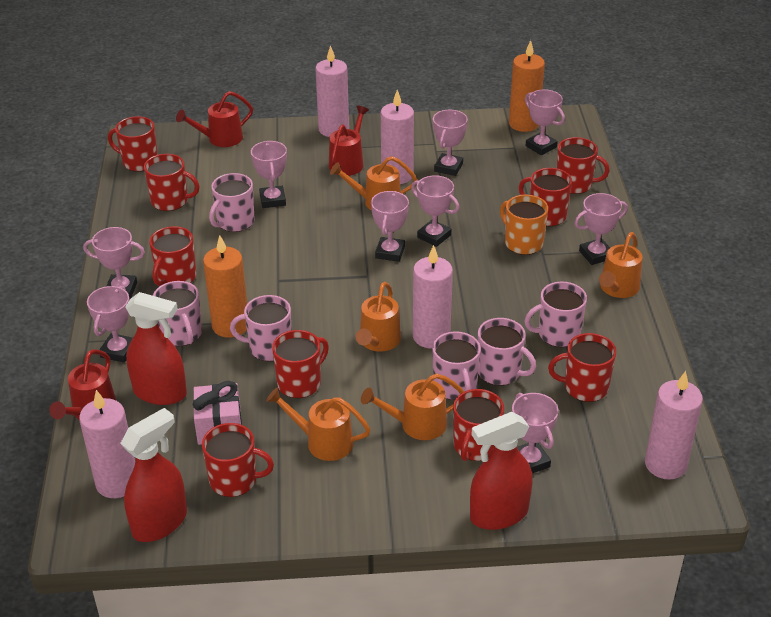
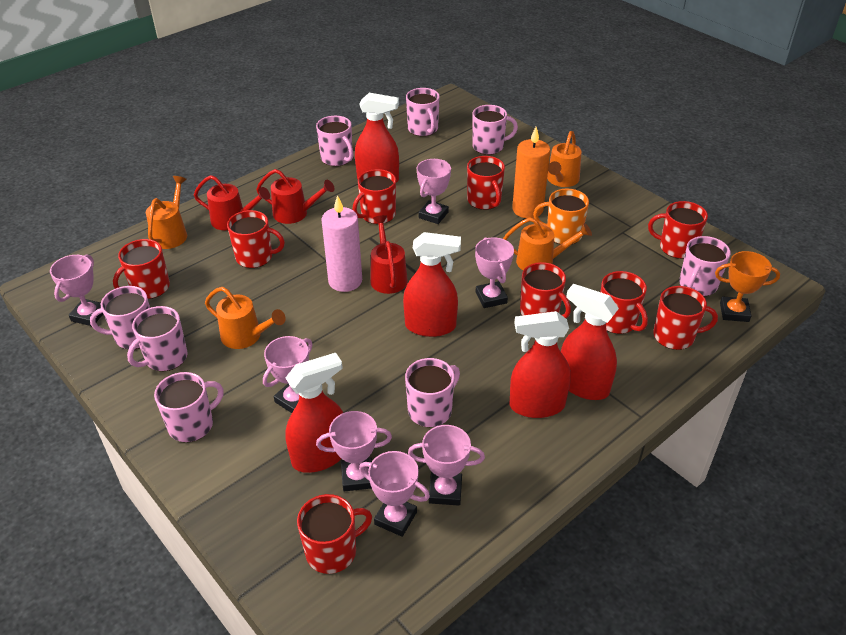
orange candle: [203,235,247,338] [509,40,545,132] = 2 -> [512,127,550,218] = 1
orange trophy: none = 0 -> [715,251,780,322] = 1
orange watering can: [266,388,371,461] [330,156,417,211] [355,282,401,352] [361,373,464,440] [599,232,642,298] = 5 -> [146,176,187,249] [205,287,286,349] [503,217,592,270] [547,131,582,187] = 4
pink candle: [79,390,135,498] [315,45,349,137] [381,90,414,184] [413,245,453,349] [645,371,703,480] = 5 -> [321,195,362,292] = 1
pink gift: [193,381,242,445] = 1 -> none = 0
pink mug: [153,281,202,346] [209,173,255,232] [230,295,291,361] [432,331,481,400] [478,318,536,386] [525,282,587,347] = 6 -> [90,286,150,349] [127,306,188,371] [154,372,224,442] [316,116,353,166] [405,358,460,427] [406,88,440,136] [472,105,518,155] [679,236,731,296] = 8
pink trophy: [83,227,145,299] [87,286,132,363] [251,141,287,208] [371,191,409,262] [411,175,459,247] [433,110,468,176] [512,393,559,474] [525,89,565,155] [574,193,628,265] = 9 -> [50,254,103,326] [263,336,313,413] [316,411,392,491] [359,451,430,537] [408,425,485,505] [417,159,451,224] [475,237,514,308] = 7
red spray bottle: [120,408,187,542] [125,292,187,405] [470,412,532,530] = 3 -> [285,353,343,473] [355,93,399,183] [403,232,461,337] [509,311,571,418] [561,284,619,400] = 5

